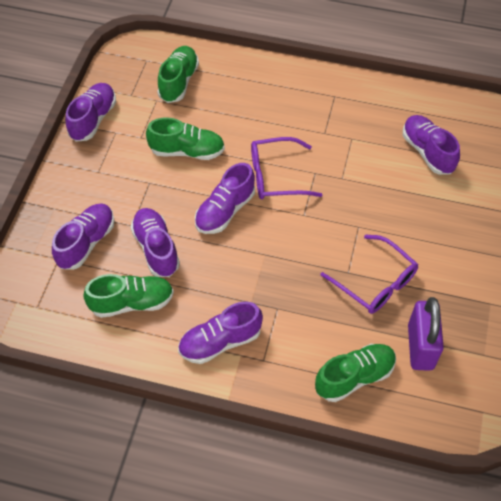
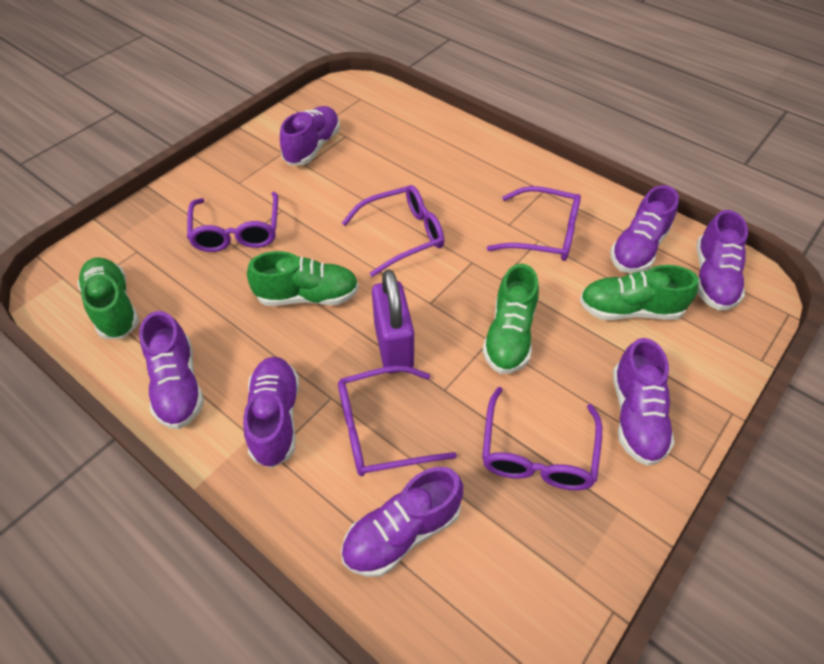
purple glasses: [251,137,322,199] [320,234,418,314] = 2 -> [187,192,278,252] [338,366,457,476] [342,185,444,277] [482,387,602,490] [487,186,581,261] = 5
purple shoe: [52,203,115,270] [65,83,116,142] [130,208,180,277] [178,302,263,364] [195,163,255,234] [403,115,460,175] = 6 -> [139,311,204,429] [243,357,299,468] [280,106,340,165] [341,467,463,577] [610,185,679,273] [613,338,675,466] [697,210,748,311] = 7

